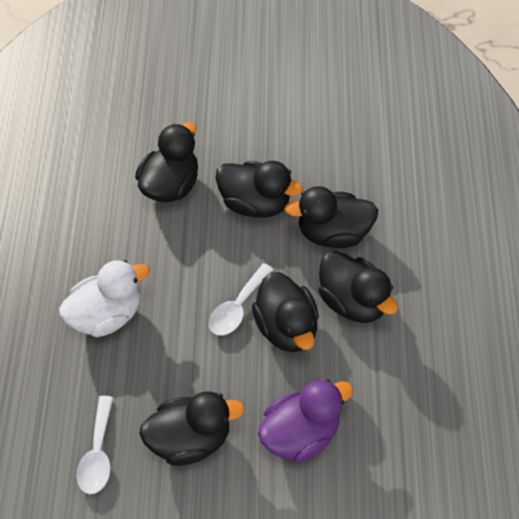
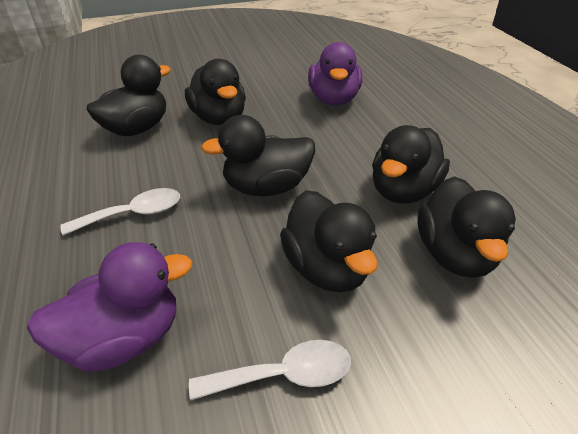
purple duck: [258,379,354,463] = 1 -> [27,242,192,372] [308,42,362,106] = 2
white duck: [59,260,150,337] = 1 -> none = 0

